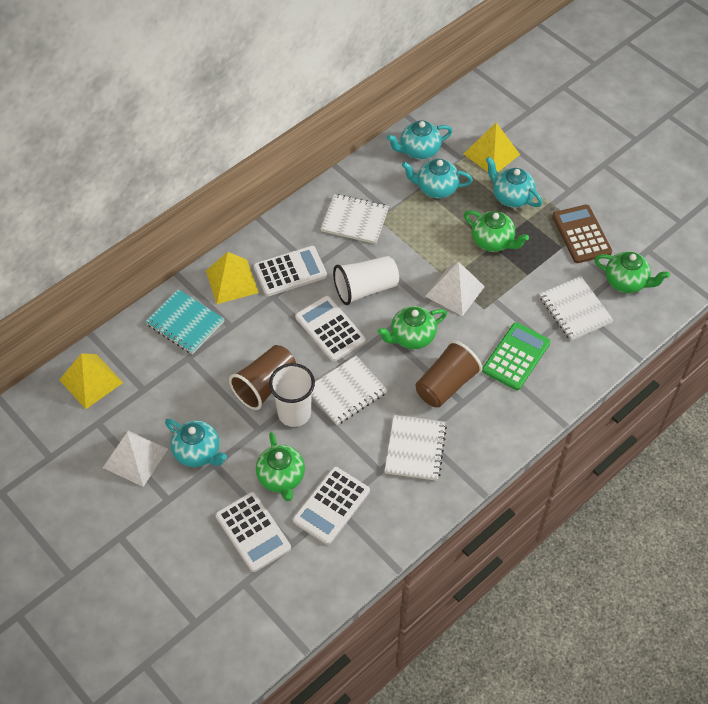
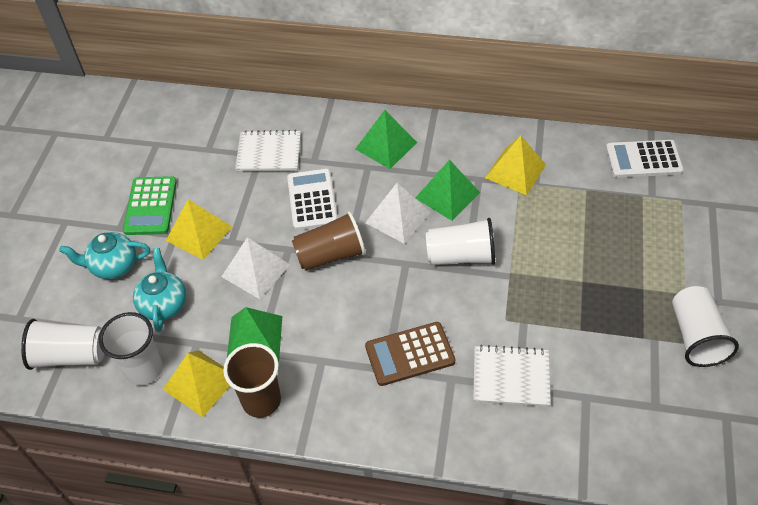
green pyramid: none = 0 -> [227,307,282,361] [355,110,417,169] [415,160,480,221] = 3
green teapot: [256,432,305,501] [377,306,447,349] [464,210,529,252] [594,251,670,293] = 4 -> none = 0
turquoise notebook: [146,289,224,354] = 1 -> none = 0
turquoise teapot: [165,419,227,467] [387,120,452,159] [402,159,473,198] [486,157,543,208] = 4 -> [59,232,150,279] [133,248,186,332] = 2
white calculator: [215,492,291,572] [253,246,327,296] [293,467,370,545] [295,296,366,362] = 4 -> [287,169,338,230] [606,140,684,178] = 2
white cup: [269,363,315,427] [333,256,399,305] = 2 -> [21,319,104,370] [99,312,163,386] [426,218,495,265] [672,286,739,367] = 4
white notebook: [311,356,387,425] [320,194,389,244] [384,415,447,481] [539,276,614,341] = 4 -> [235,130,301,171] [473,345,551,407] = 2

